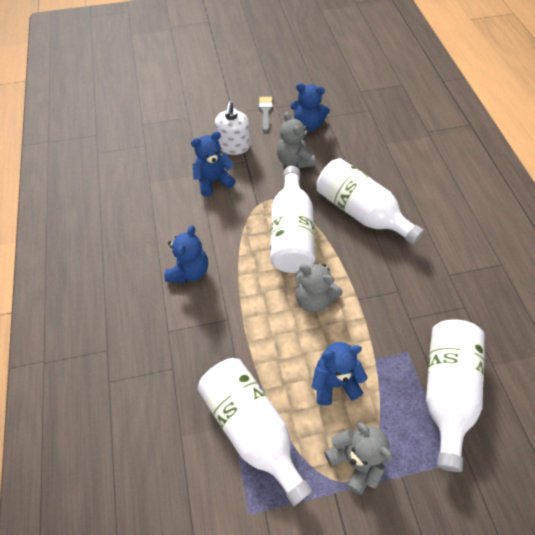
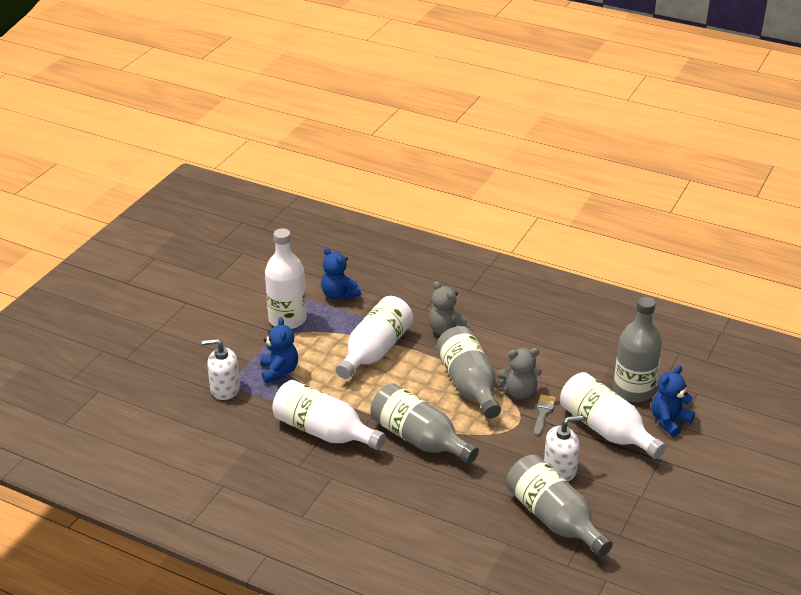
blue teddy bear: [164,225,208,283] [191,131,236,196] [291,83,330,132] [312,342,368,405] = 4 -> [260,317,298,383] [321,247,361,300] [651,365,695,437] = 3
grey bottle: none = 0 -> [370,383,479,464] [436,326,501,419] [506,455,613,557] [613,297,662,403] = 4
grey teddy bear: [277,112,315,168] [295,263,343,313] [324,422,393,495] = 3 -> [429,281,470,335] [497,348,542,399] = 2
white soap dispenser: [215,101,250,155] = 1 -> [202,338,240,400] [544,415,584,481] = 2

